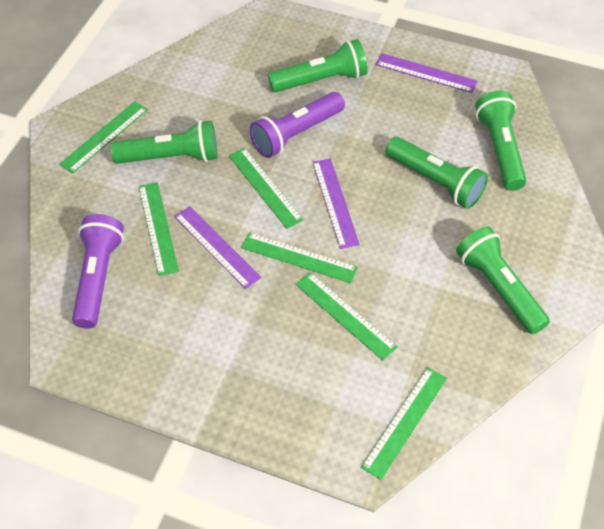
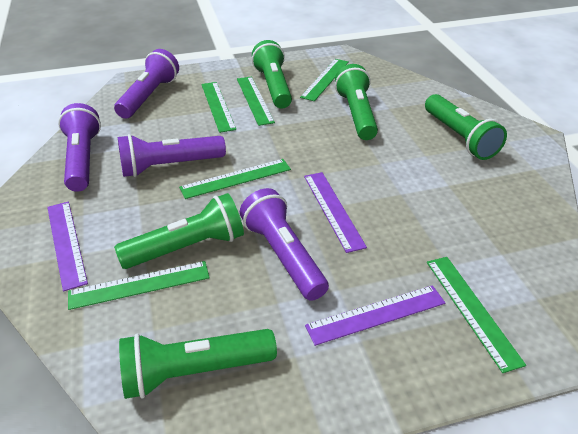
purple flashlight: [72,214,124,329] [250,92,345,158] = 2 -> [58,103,101,192] [114,49,179,119] [118,134,226,177] [240,188,329,301] = 4

